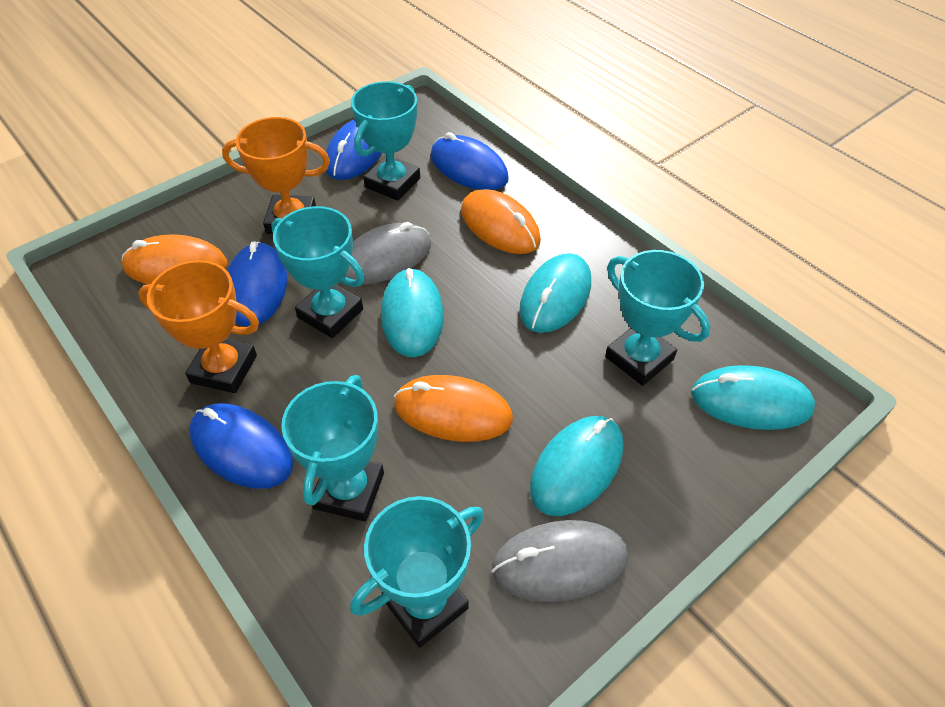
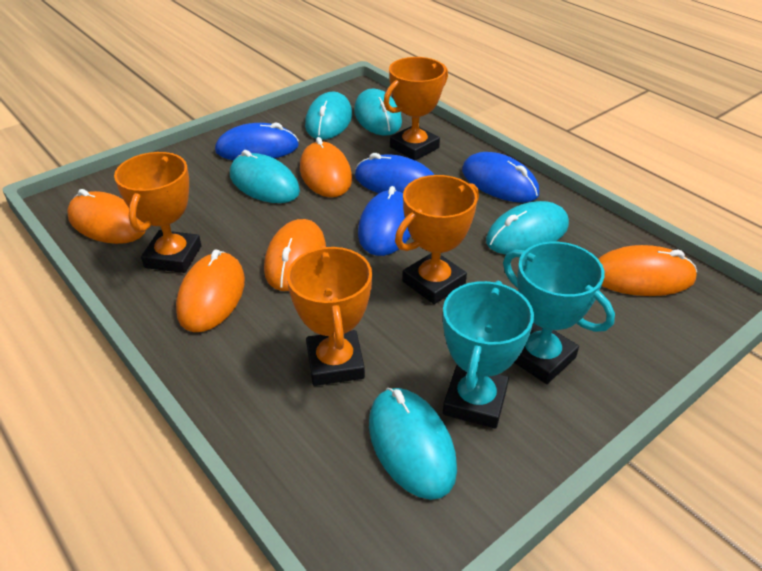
grey mouse: [345,222,431,285] [492,520,628,602] = 2 -> none = 0
orange mouse: [121,234,227,284] [394,375,513,442] [461,189,541,254] = 3 -> [67,189,145,244] [176,249,245,332] [264,219,326,291] [300,137,352,197] [598,245,697,296] = 5
orange trophy: [138,260,259,393] [222,117,330,234] = 2 -> [114,152,202,273] [287,246,372,386] [384,57,448,160] [395,175,479,304] = 4
turquoise mouse: [381,268,444,357] [519,253,591,333] [530,416,624,516] [691,365,815,430] = 4 -> [230,150,300,203] [305,92,352,140] [354,89,402,136] [369,388,457,500] [486,201,569,254] = 5
turquoise trophy: [271,206,365,338] [281,375,384,522] [350,496,484,648] [351,81,420,201] [605,250,710,386] = 5 -> [443,281,534,429] [503,242,615,384] = 2

